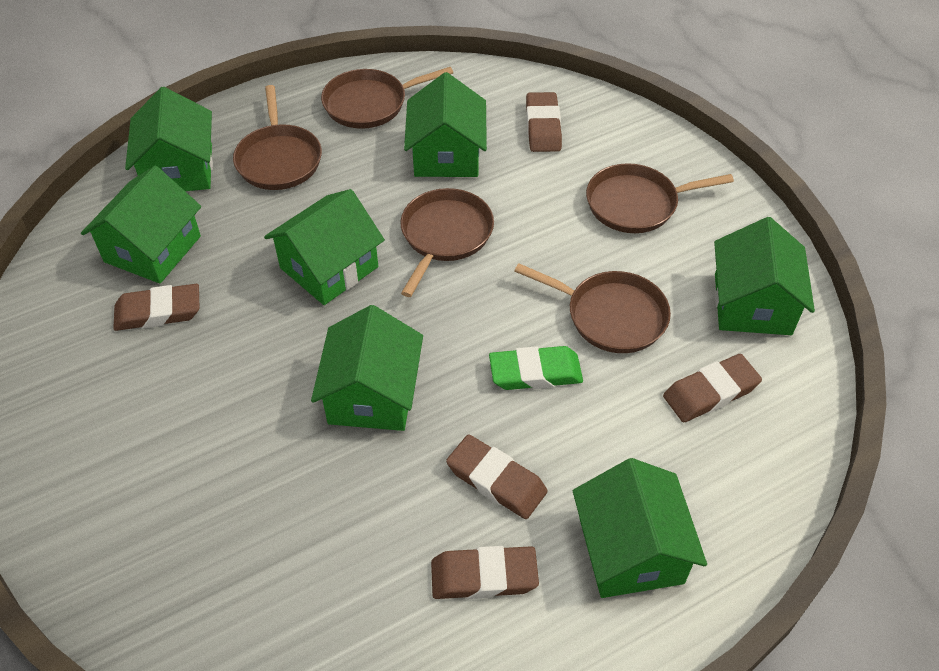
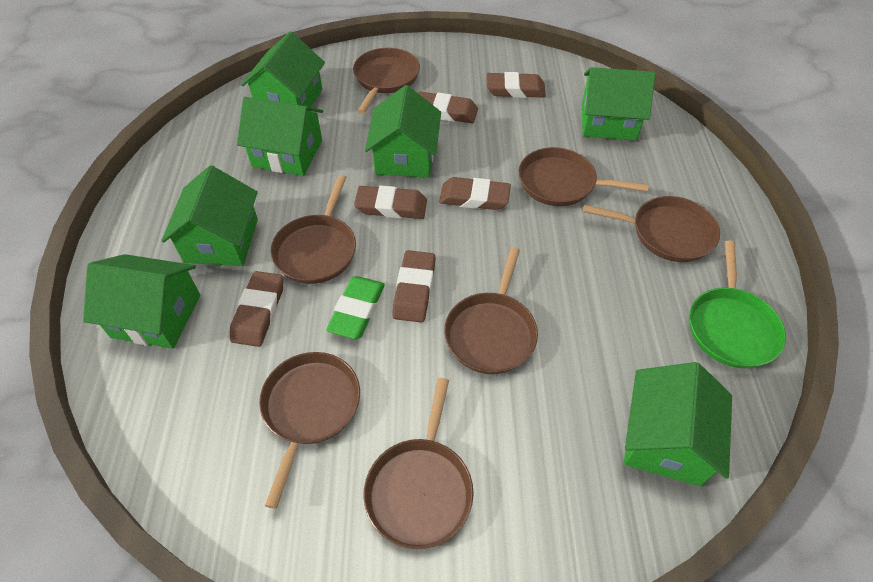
brown eraser: [113,284,199,331] [431,546,539,599] [446,435,547,519] [526,92,562,152] [663,354,762,422] = 5 -> [230,271,284,347] [354,186,427,219] [392,250,436,323] [418,92,478,123] [439,177,511,210] [487,72,546,98] = 6
brown pan: [233,85,322,190] [321,67,453,129] [400,188,494,297] [514,263,671,353] [586,163,734,233] = 5 -> [259,352,360,509] [270,175,356,284] [353,48,420,114] [364,378,474,549] [444,247,538,374] [519,147,649,206] [583,196,720,262] = 7
green pan: none = 0 -> [689,241,786,368] = 1

